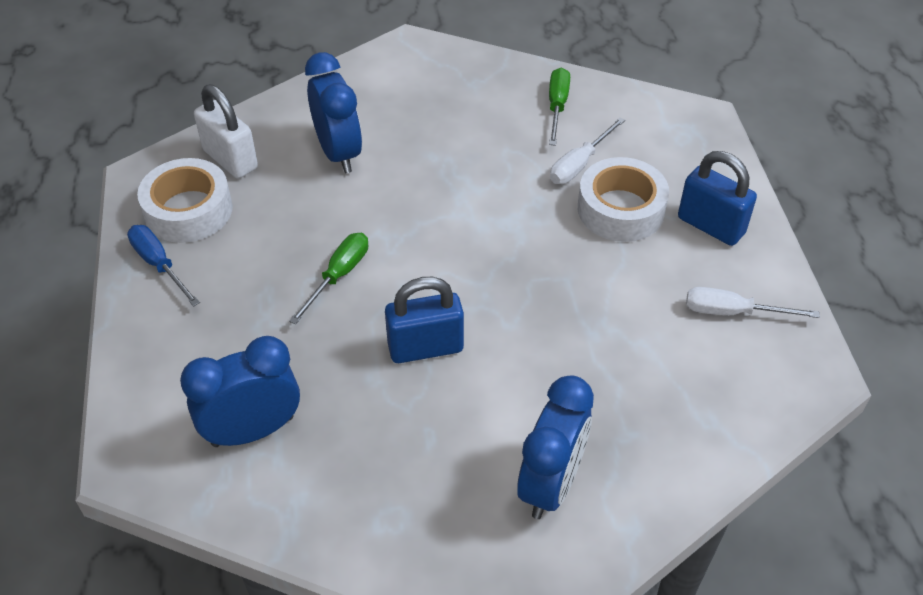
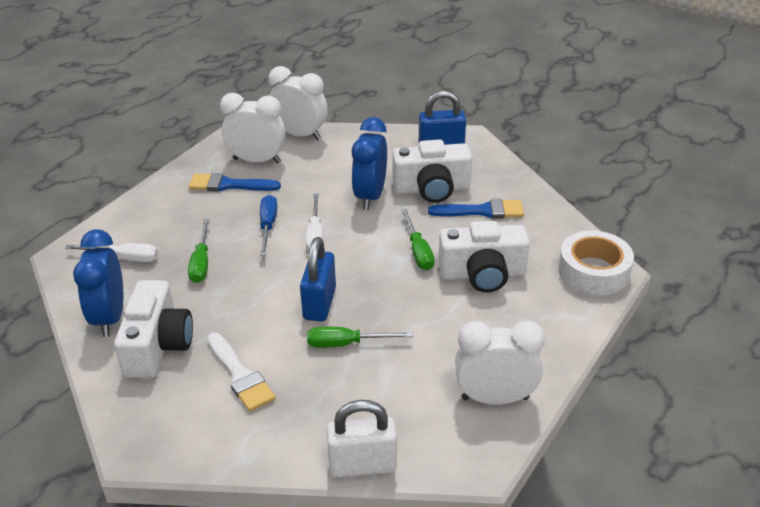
blue brush: none = 0 -> [189,173,281,192] [428,199,524,219] = 2
blue clock: [180,336,300,447] [305,52,362,173] [517,375,594,519] = 3 -> [73,229,123,337] [351,117,387,210] = 2
green screwdriver: [289,233,368,325] [549,68,570,146] = 2 -> [188,219,210,283] [307,327,413,348] [402,209,434,270] = 3
white brush: none = 0 -> [207,332,276,412] = 1
white camera: none = 0 -> [114,280,193,379] [392,140,472,203] [438,221,530,292] = 3
white clock: none = 0 -> [220,93,286,164] [268,66,328,141] [455,321,545,405] = 3
white tape: [137,158,233,243] [578,157,669,242] = 2 -> [558,230,634,296] = 1

